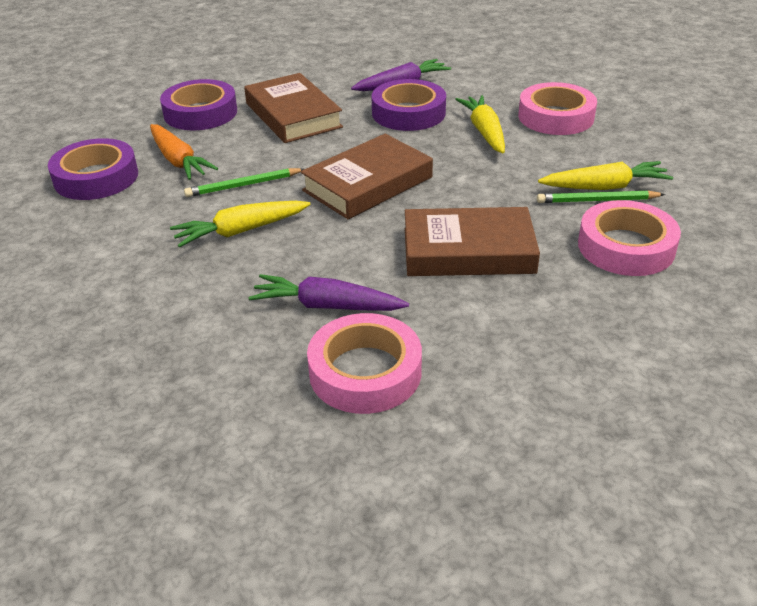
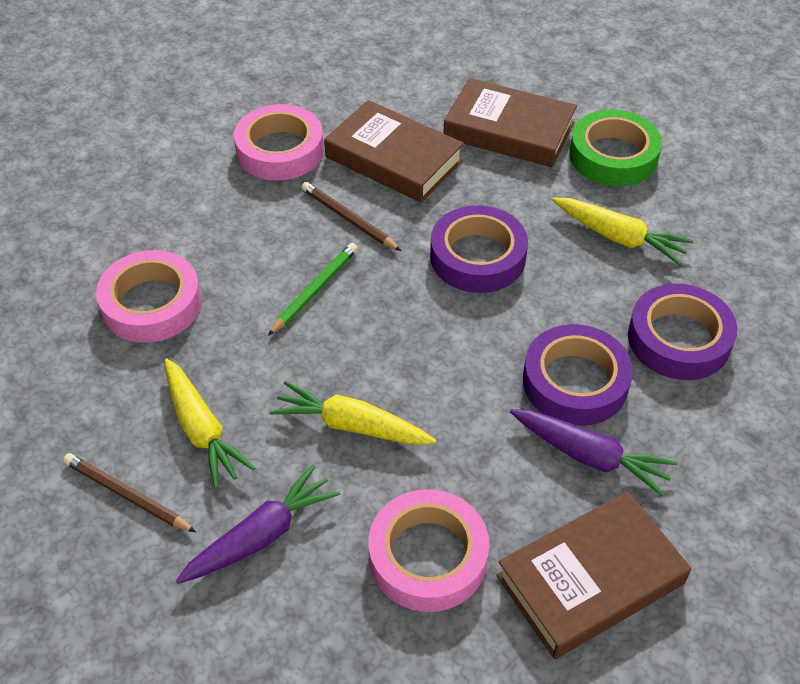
brown pencil: none = 0 -> [63,453,196,532] [302,182,401,251] = 2
green pencil: [184,168,304,197] [537,190,665,203] = 2 -> [268,243,358,336] = 1
green tape: none = 0 -> [569,110,662,186] = 1
orange carrot: [150,124,218,180] = 1 -> none = 0

